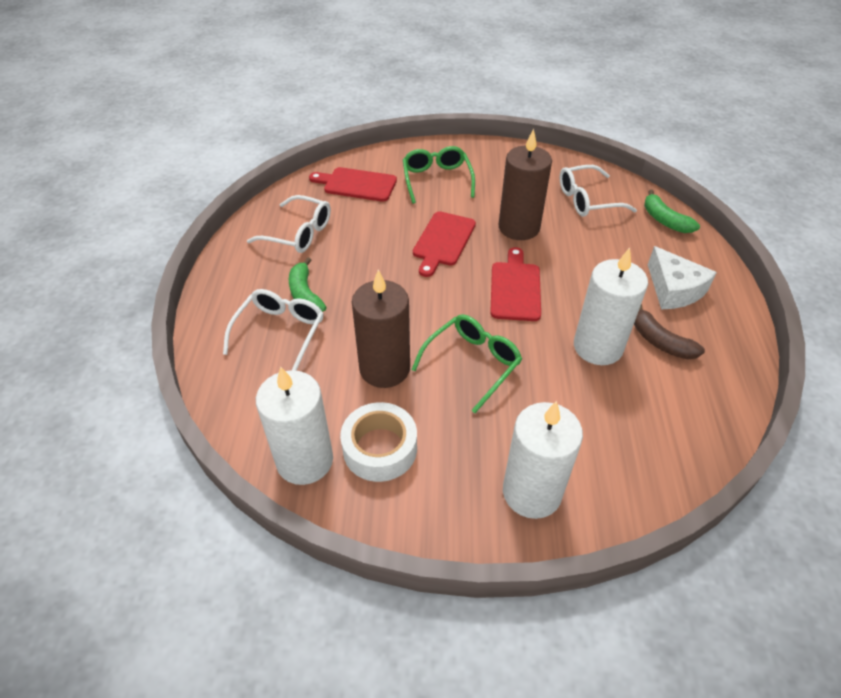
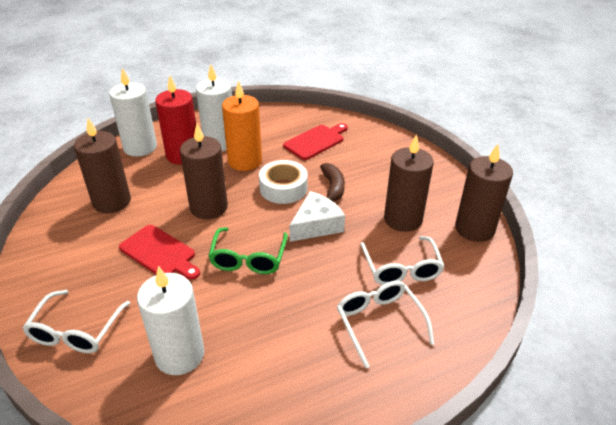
brown candle: [352,270,410,388] [499,129,552,240] = 2 -> [74,118,131,213] [180,124,228,219] [384,134,434,232] [455,144,513,242] = 4
green banana: [289,257,326,312] [644,189,700,233] = 2 -> none = 0
green glasses: [403,146,475,204] [411,314,522,413] = 2 -> [208,227,288,274] = 1
orange candle: none = 0 -> [222,80,262,171] = 1
red candle: none = 0 -> [155,76,196,165] = 1
red cutting board: [309,167,397,202] [413,211,476,277] [490,247,541,321] = 3 -> [119,225,200,280] [283,123,348,160] = 2

